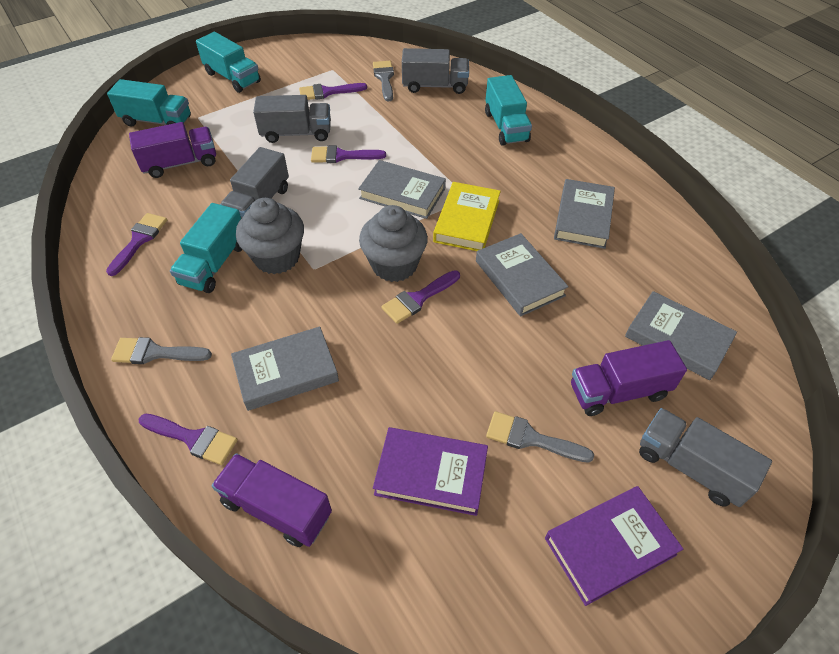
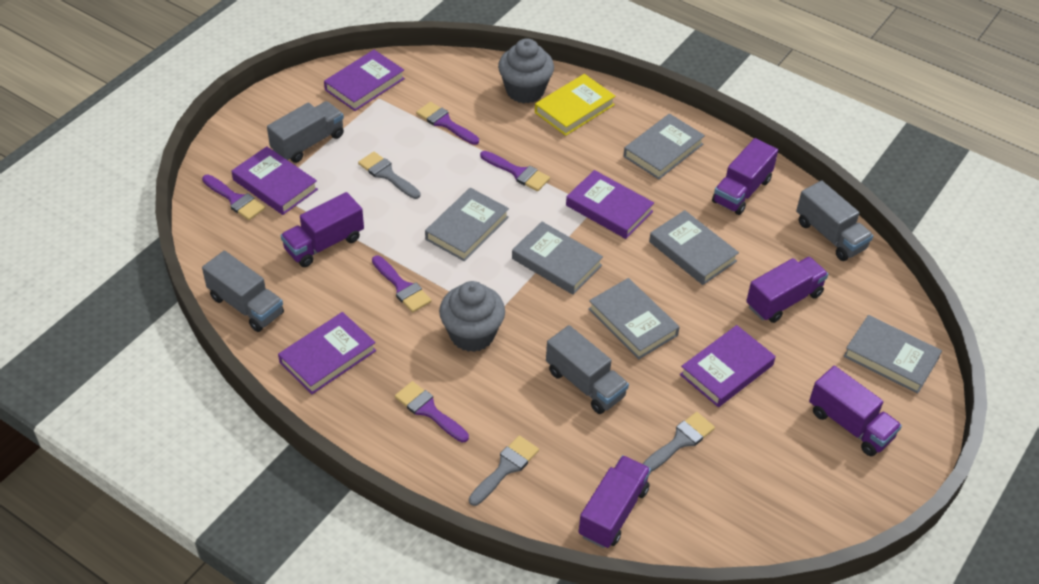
grey book: [231,327,339,411] [358,160,446,219] [476,233,569,316] [554,179,615,249] [625,291,737,380] = 5 -> [425,188,509,261] [512,222,603,295] [588,278,680,359] [623,114,705,179] [649,210,739,285] [844,315,942,394] = 6
purple book: [373,427,488,516] [545,486,683,606] = 2 -> [231,146,318,215] [278,312,376,394] [324,50,405,111] [566,170,654,239] [680,325,776,407] = 5
purple truck: [129,122,216,178] [212,453,332,547] [571,340,687,416] = 3 -> [280,192,364,267] [579,455,651,548] [712,138,778,215] [746,257,828,323] [809,366,902,456] = 5
turquoise truck: [107,79,191,127] [170,203,242,293] [196,32,261,93] [485,75,532,146] = 4 -> none = 0

